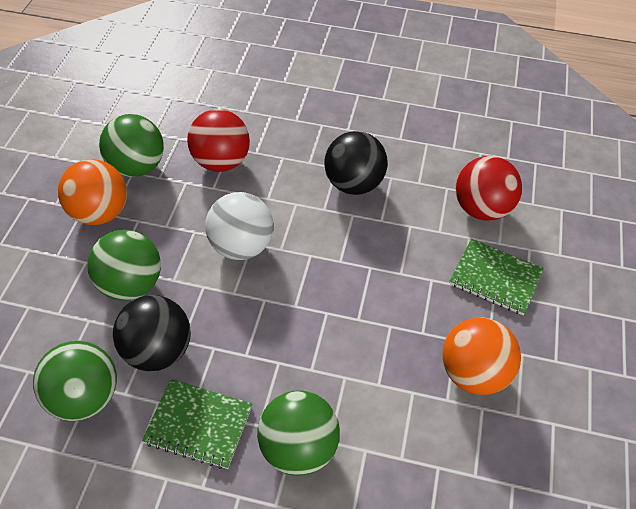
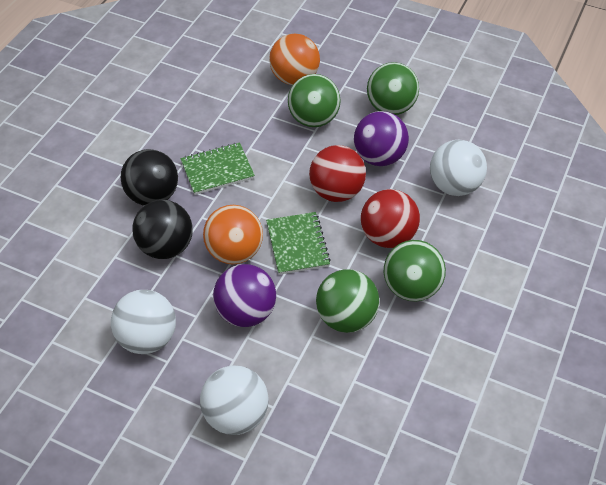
purple ball: none = 0 -> [213,264,276,327] [354,111,409,166] = 2
white ball: [205,192,274,260] = 1 -> [111,290,176,354] [200,365,269,435] [430,140,487,196] = 3

